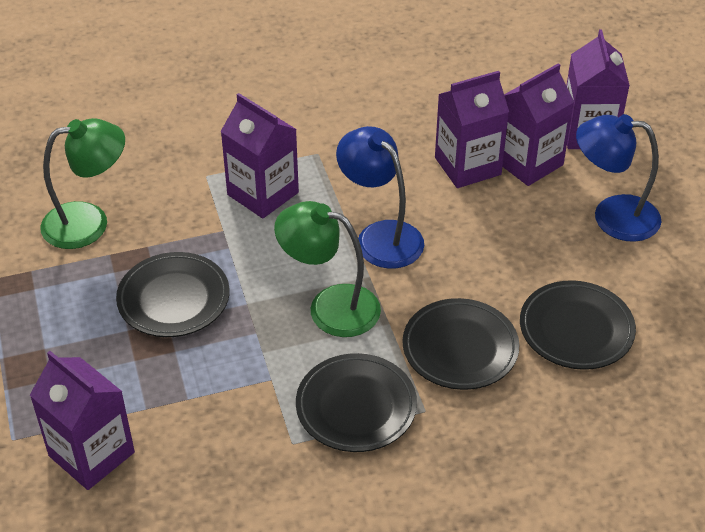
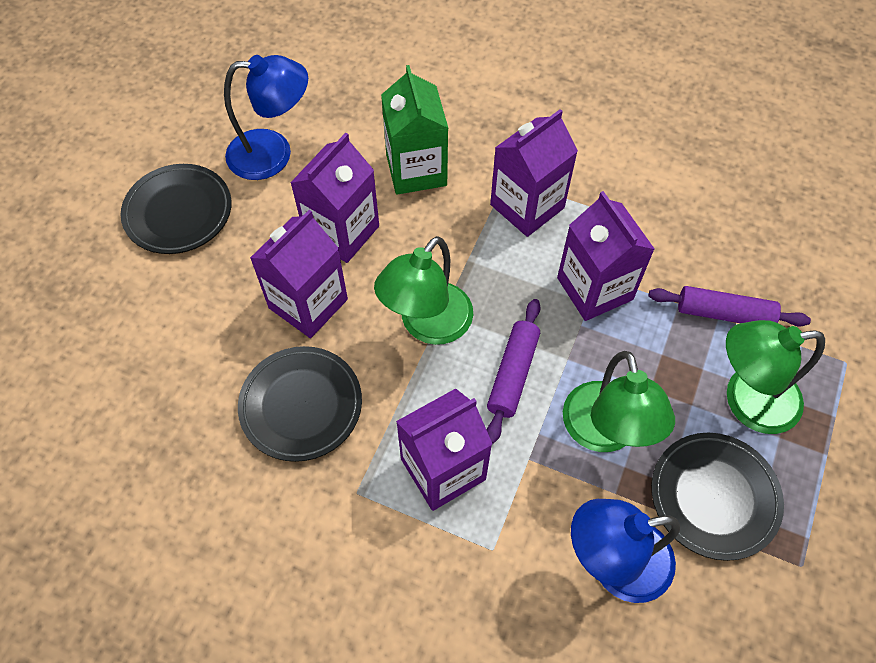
black plate: [116,252,230,337] [296,353,417,452] [403,298,520,390] [520,280,636,370] = 4 -> [121,164,232,254] [238,346,362,462] [651,433,784,561] = 3
green carton: none = 0 -> [381,65,448,195] = 1
green lamp: [40,118,125,249] [274,201,381,337] = 2 -> [374,236,473,345] [563,351,675,452] [726,320,825,434] = 3
purple rolling pin: none = 0 -> [487,299,541,444] [648,286,811,327] = 2

